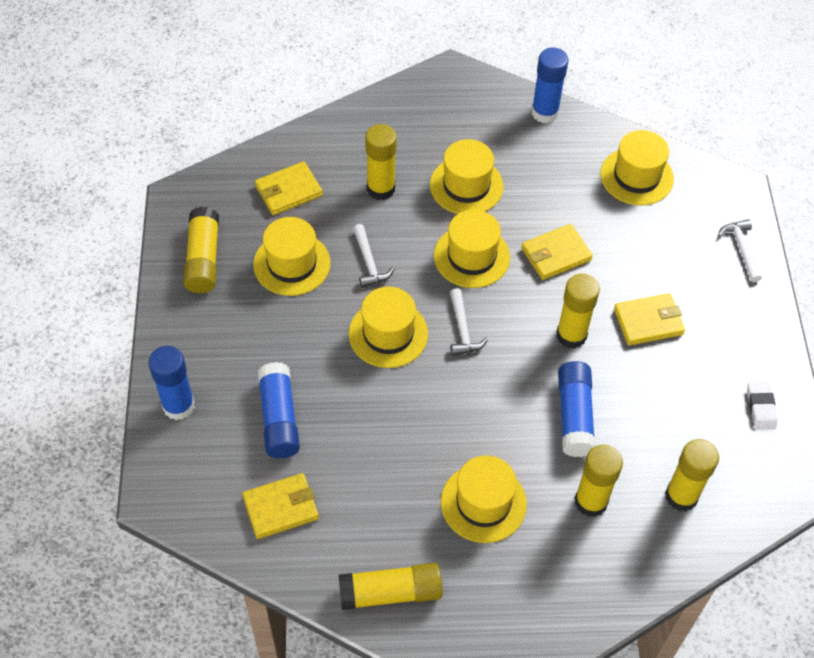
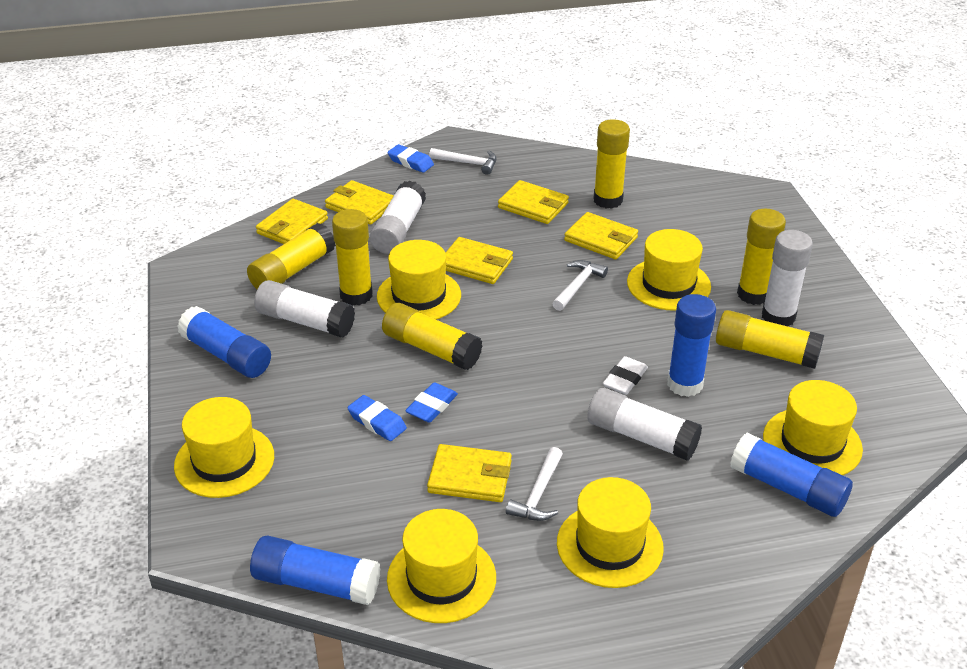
blue eraser: none = 0 -> [347,395,407,441] [388,144,434,173] [405,382,458,423] = 3
white glue stick: none = 0 -> [254,280,355,338] [370,180,426,254] [587,388,702,460] [762,230,813,327] = 4
yellow wallet: [242,473,319,539] [255,161,323,215] [521,224,593,280] [614,294,685,346] = 4 -> [256,199,328,244] [325,180,394,225] [427,444,512,502] [446,237,513,284] [498,180,569,224] [564,212,638,259] = 6

